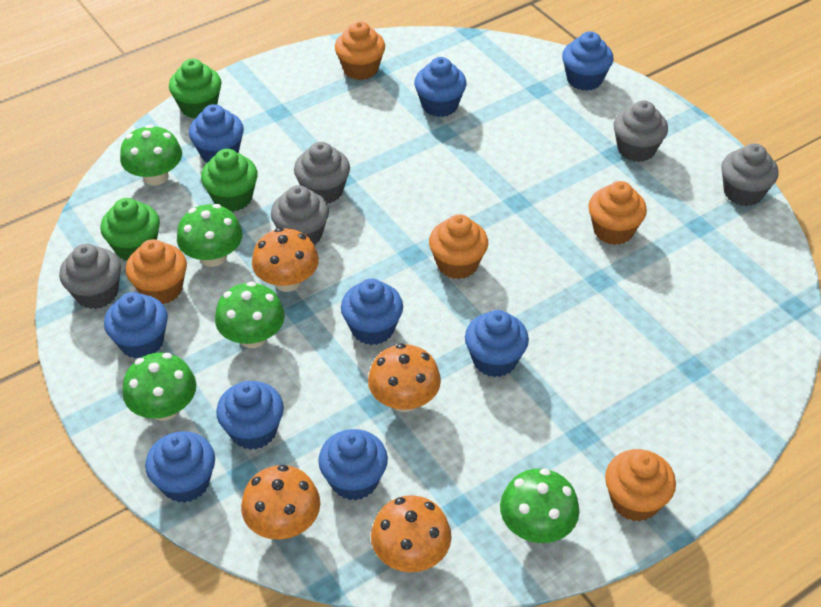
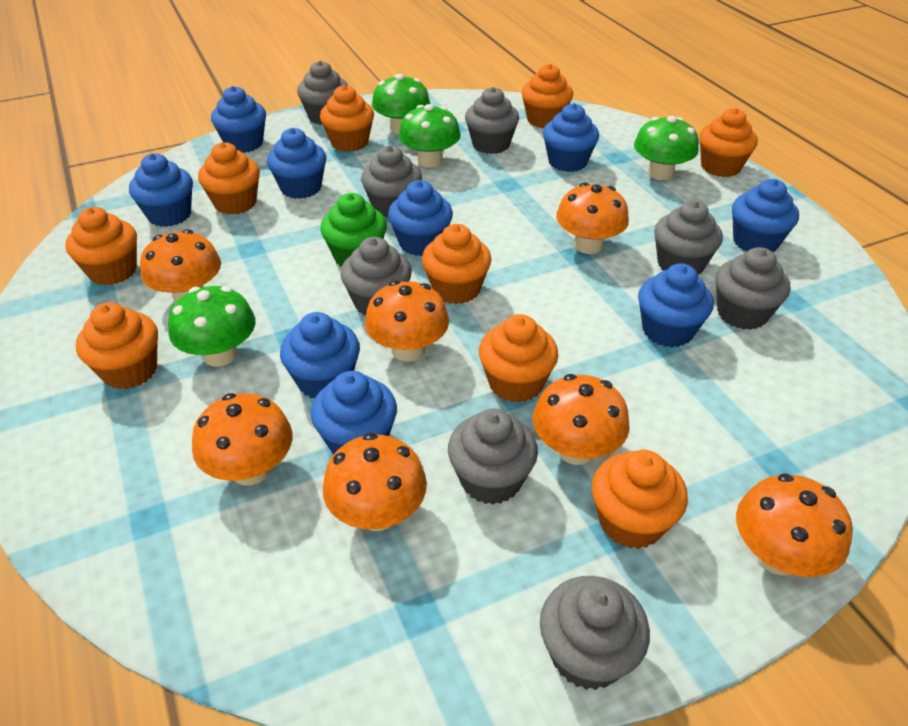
green cupcake: [100,198,160,261] [169,59,222,119] [201,149,258,212] = 3 -> [320,193,387,266] = 1
green mushroom: [120,125,182,186] [122,353,196,421] [177,204,243,267] [215,282,285,348] [500,468,579,543] = 5 -> [168,286,255,366] [372,74,430,134] [398,104,461,167] [634,116,699,180] = 4
grey cupcake: [59,243,121,309] [271,185,329,245] [294,142,350,203] [613,100,668,162] [721,143,779,206] = 5 -> [297,61,348,125] [340,237,412,315] [361,145,422,218] [448,409,538,505] [465,87,519,154] [540,576,650,690] [654,200,723,275] [715,247,790,330] = 8
orange cupcake: [126,239,187,305] [335,21,385,80] [429,214,488,279] [588,181,647,245] [605,449,676,522] = 5 -> [65,207,137,285] [76,302,158,389] [198,142,260,215] [320,85,374,152] [422,224,491,304] [479,314,558,403] [521,64,573,128] [592,450,688,549] [699,108,758,177] = 9
orange mushroom: [241,465,320,540] [252,228,319,292] [368,343,441,412] [371,495,452,572] = 4 -> [140,229,221,303] [192,393,293,485] [323,433,427,531] [365,280,449,361] [533,374,630,465] [556,183,629,254] [736,473,853,577] = 7

